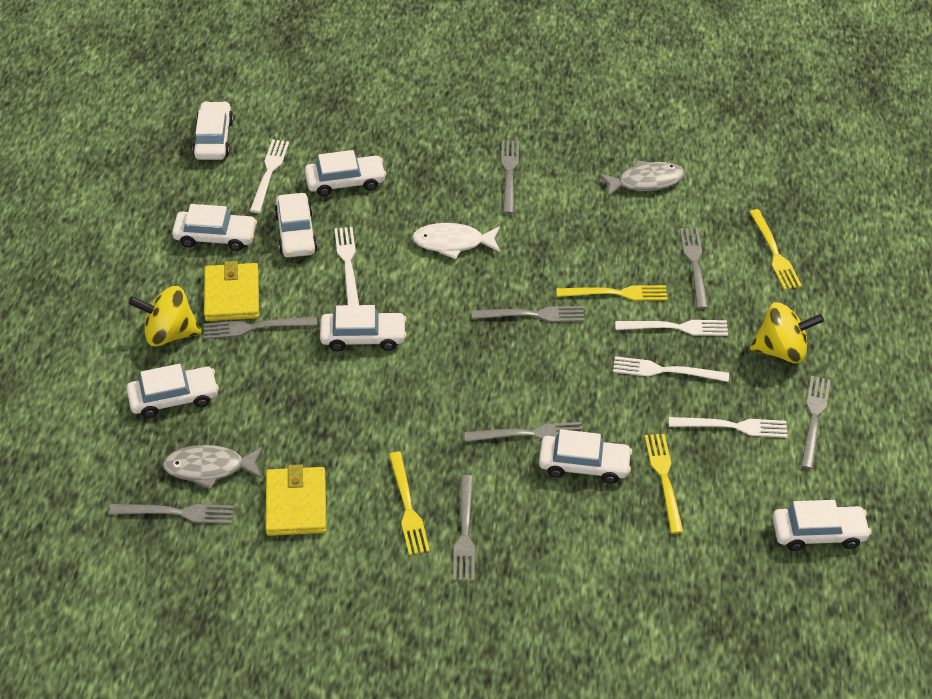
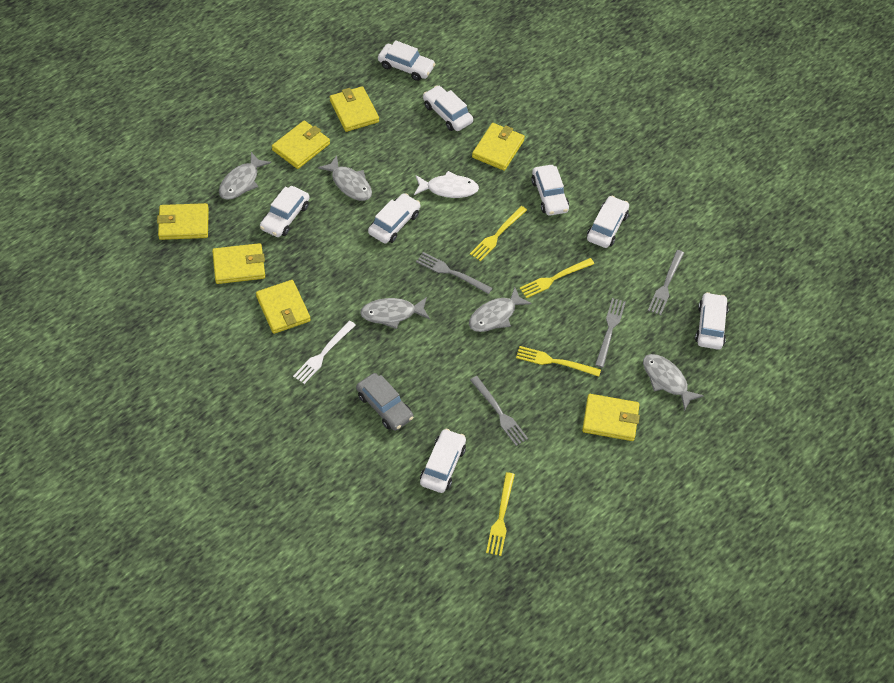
grey car: none = 0 -> [356,373,414,431] = 1
grey fish: [163,445,263,490] [599,160,685,197] = 2 -> [219,152,271,200] [318,155,372,201] [360,297,430,329] [469,287,532,332] [643,354,704,411] = 5
grey fork: [109,504,235,524] [204,317,317,339] [453,475,475,581] [464,422,583,442] [472,306,584,322] [501,140,519,214] [680,228,708,309] [801,376,830,469] = 8 -> [416,252,492,294] [470,376,528,446] [595,298,626,368] [648,250,684,315] = 4
white fork: [250,139,289,213] [334,227,359,305] [613,356,729,382] [615,320,728,336] [669,417,788,438] = 5 -> [293,321,355,384] = 1
yellow spinning top: [129,286,202,346] [750,302,824,363] = 2 -> none = 0
yellow wallet: [204,261,259,321] [265,464,326,536] = 2 -> [157,203,209,240] [212,243,265,284] [256,280,311,334] [272,121,330,169] [330,86,379,132] [472,123,525,171] [582,394,640,441] = 7

